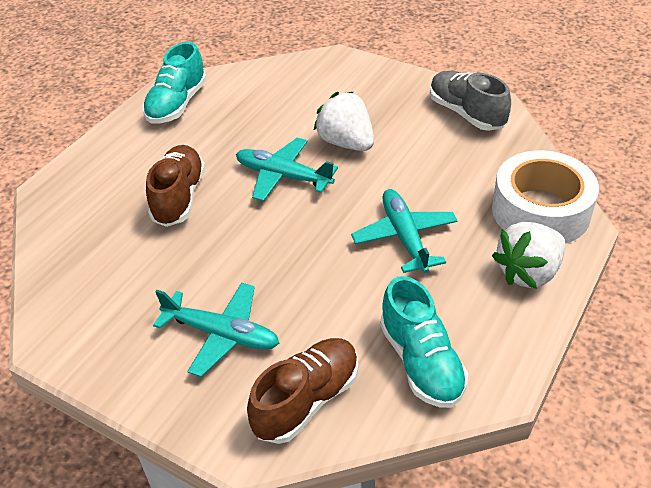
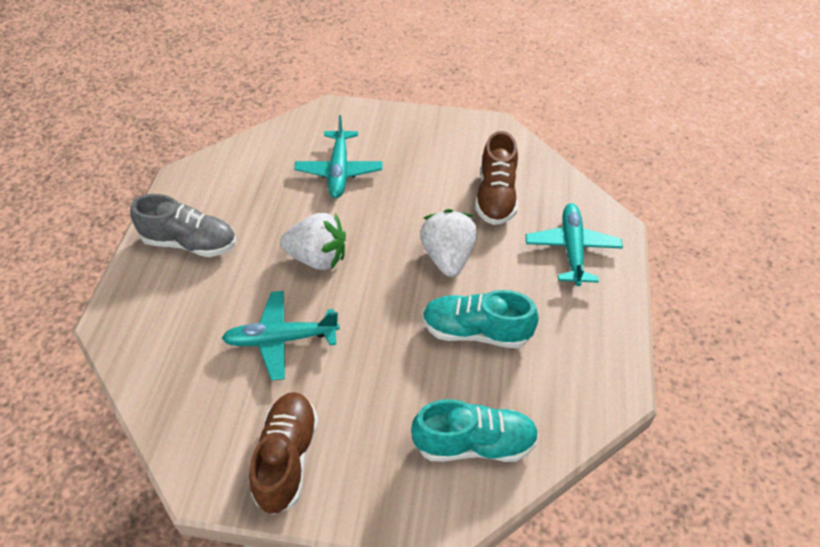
white tape: [492,150,599,244] = 1 -> none = 0

